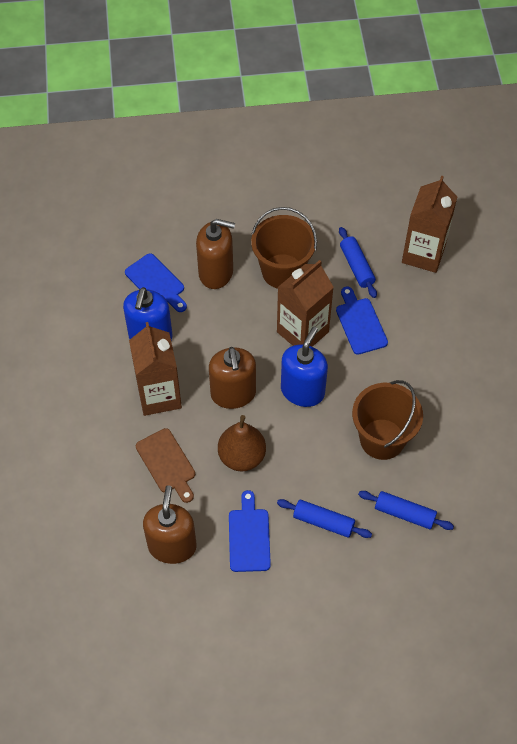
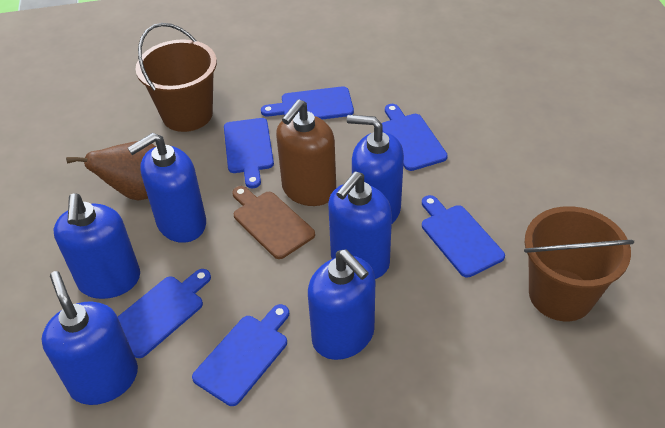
blue cutting board: [125,253,187,312] [229,490,271,572] [336,286,388,355] = 3 -> [118,269,211,358] [192,304,289,406] [224,118,274,188] [261,86,354,119] [382,104,448,171] [422,195,505,277] = 6
blue rolling pin: [277,499,372,538] [339,227,377,298] [358,491,454,530] = 3 -> none = 0
blue soap dispenser: [123,287,173,340] [281,327,328,407] = 2 -> [41,271,138,405] [54,194,140,299] [128,133,206,243] [308,249,375,360] [328,172,392,279] [347,115,404,224] = 6
brown carton: [129,322,182,416] [277,260,334,347] [402,176,457,273] = 3 -> none = 0
brown soap dispenser: [143,485,197,564] [196,219,235,289] [209,347,256,409] = 3 -> [276,99,336,206] = 1

